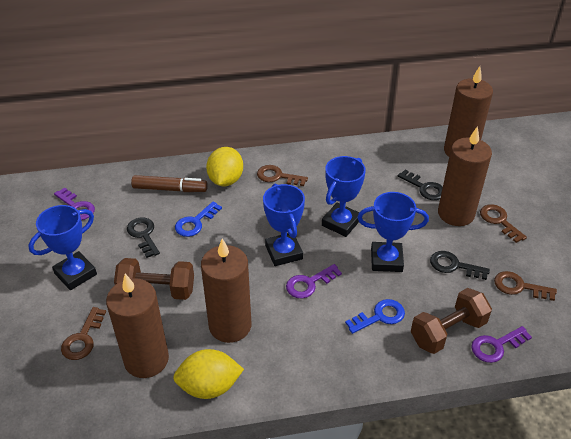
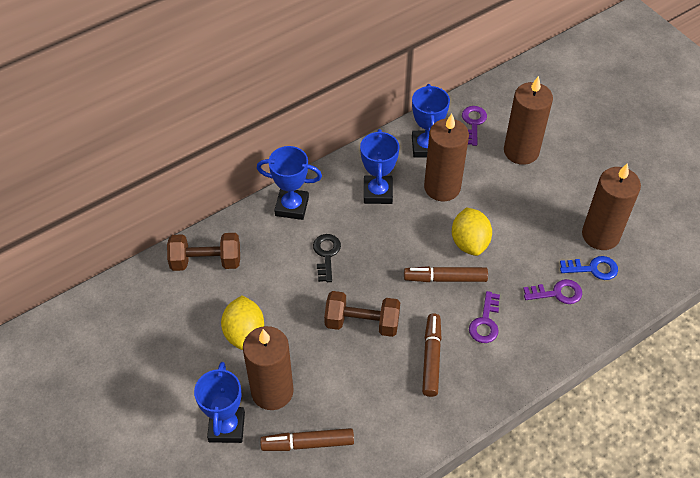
black key: [127,218,160,258] [398,169,443,200] [430,251,490,280] = 3 -> [313,234,341,282] = 1
blue key: [175,201,222,237] [345,299,405,334] = 2 -> [560,256,618,280] = 1
brown key: [61,307,106,360] [257,165,308,186] [480,204,527,243] [494,271,557,301] = 4 -> none = 0
brown marker: [131,175,208,192] = 1 -> [260,428,354,451] [404,266,488,282] [422,314,442,397] = 3

